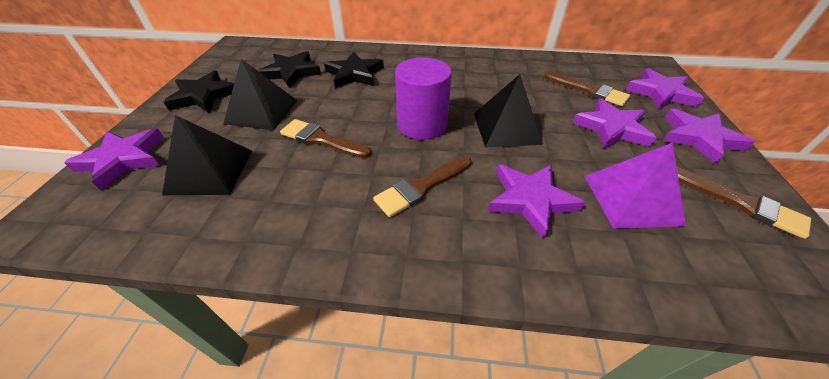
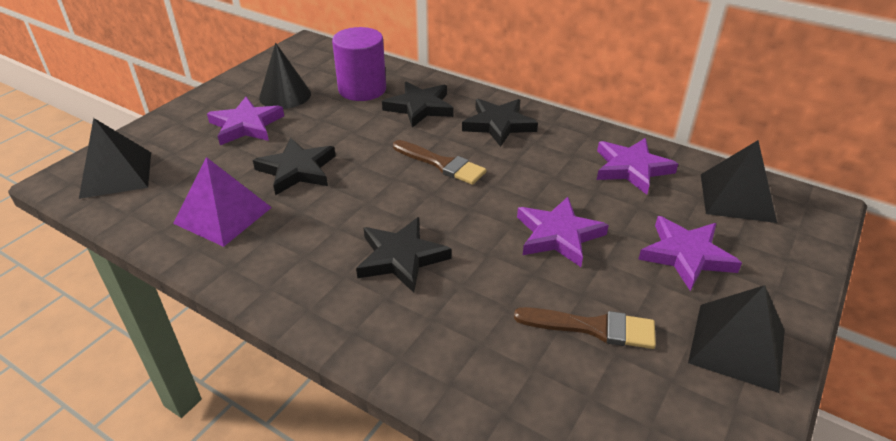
black cone: none = 0 -> [259,43,311,109] = 1
black star: [164,71,234,113] [258,51,321,88] [324,52,384,88] = 3 -> [253,138,336,195] [356,217,452,293] [382,82,453,128] [462,99,538,147] = 4
brown brush: [280,119,371,158] [373,156,471,217] [544,71,630,106] [677,167,811,239] = 4 -> [393,140,486,185] [514,307,656,349] = 2
purple star: [64,128,164,190] [488,165,586,239] [572,98,656,149] [625,68,704,110] [663,109,755,164] = 5 -> [207,97,284,145] [517,197,609,267] [597,138,678,195] [638,216,742,291] = 4

